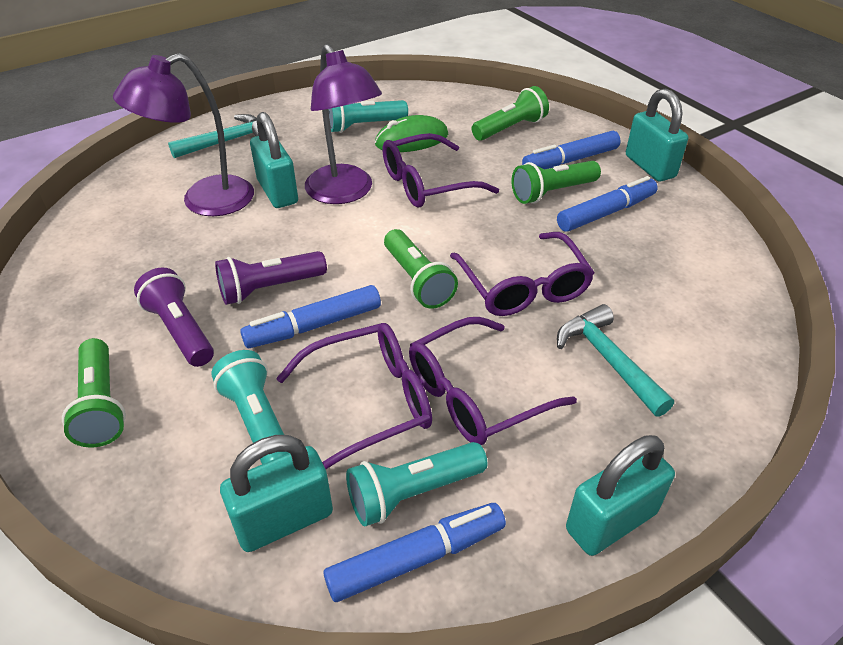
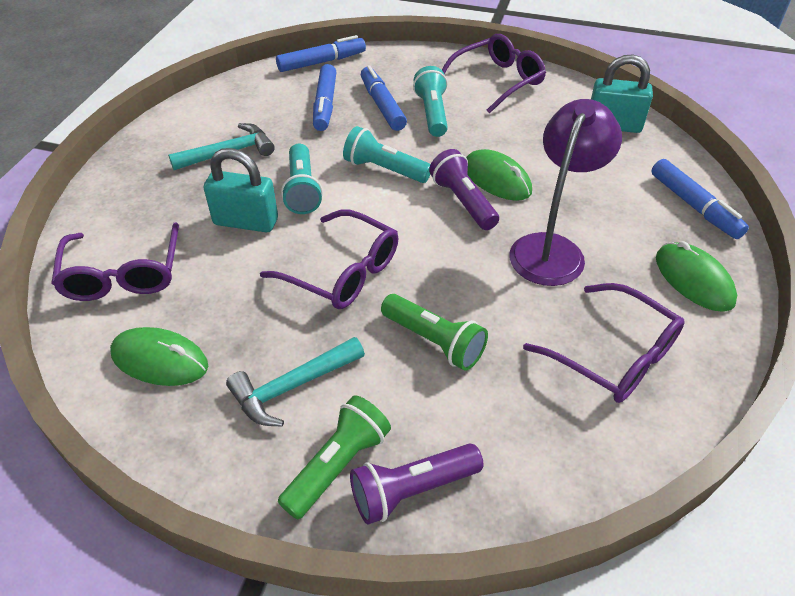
green flashlight: [62,338,126,448] [384,229,458,309] [472,86,549,141] [512,161,601,204] = 4 -> [278,396,391,520] [381,294,488,371] = 2
green mouse: [375,115,448,152] = 1 -> [110,327,208,386] [466,149,532,201] [656,241,737,312] = 3
purple lamp: [113,53,254,216] [305,44,382,204] = 2 -> [509,99,622,286] = 1
turquoise padlock: [220,435,333,552] [250,112,298,208] [566,435,675,556] [626,88,688,182] = 4 -> [204,148,278,232] [591,54,653,133] = 2

